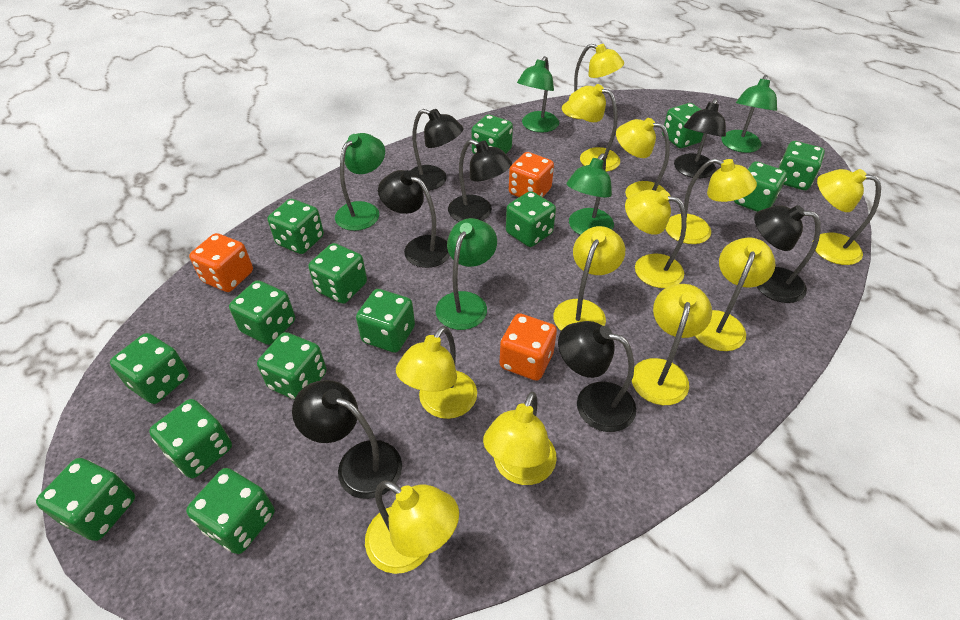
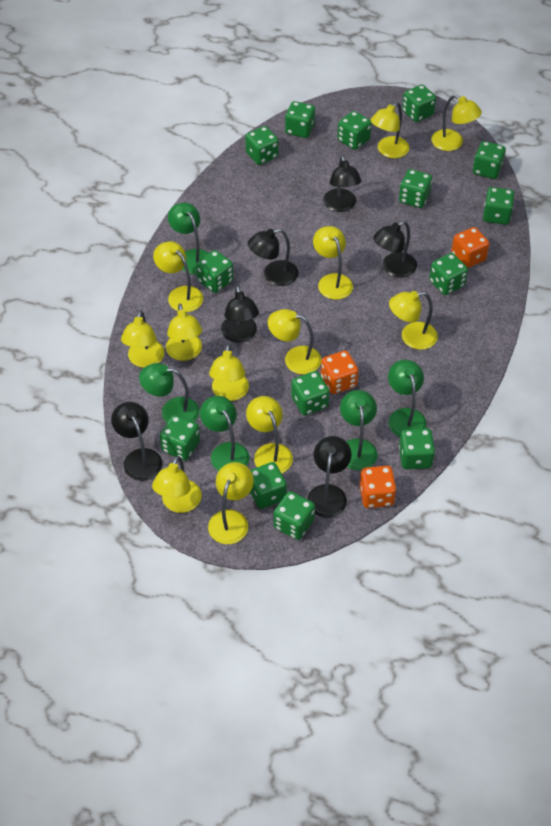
black lamp: [292,380,402,499] [378,170,450,268] [410,109,464,191] [448,139,512,222] [558,321,636,432] [674,98,726,178] [754,205,821,303] = 7 -> [111,402,162,481] [221,285,259,343] [248,229,299,286] [307,436,351,518] [323,155,362,212] [373,220,417,278] = 6

